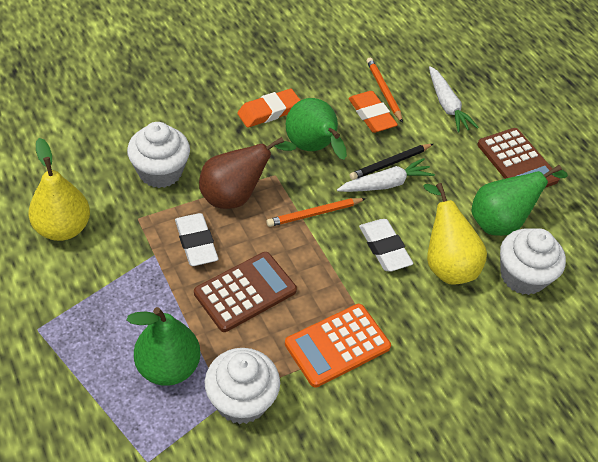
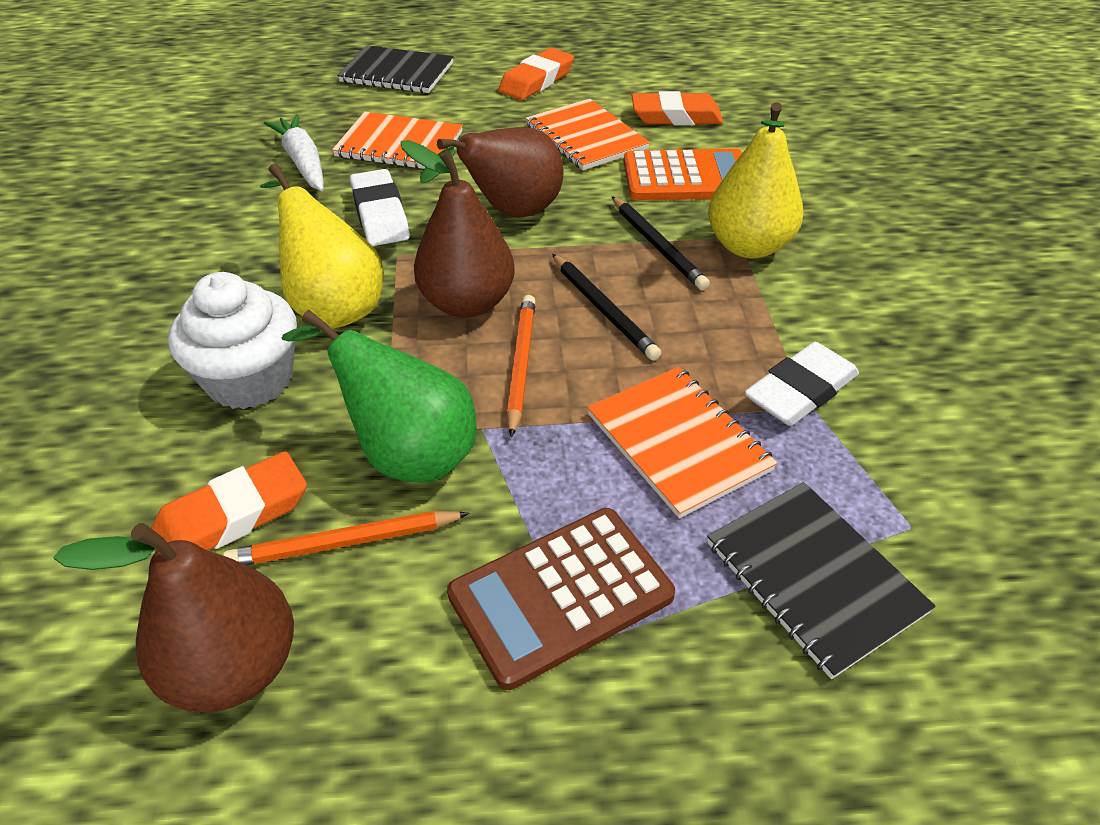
black notebook: none = 0 -> [337,45,454,93] [707,482,936,679] = 2
black pencil: [350,144,433,180] = 1 -> [552,254,661,361] [612,196,710,290] = 2
brown calculator: [194,252,297,332] [477,128,560,188] = 2 -> [447,508,675,690] = 1
brown pear: [199,137,296,209] = 1 -> [53,523,294,713] [401,140,515,318] [420,127,564,217] = 3
green pear: [126,307,200,386] [286,98,347,160] [471,165,568,236] = 3 -> [282,310,477,483] = 1
orange eraser: [237,89,301,128] [348,91,398,133] = 2 -> [151,451,307,550] [498,48,574,100] [632,91,723,125] = 3
orange notebook: none = 0 -> [332,112,463,169] [526,99,650,170] [587,367,777,518] = 3
white carrot: [337,158,435,192] [429,66,479,132] = 2 -> [264,114,324,191] = 1
white cupcake: [127,122,190,188] [205,348,280,424] [500,228,566,295] = 3 -> [168,272,297,409] = 1

